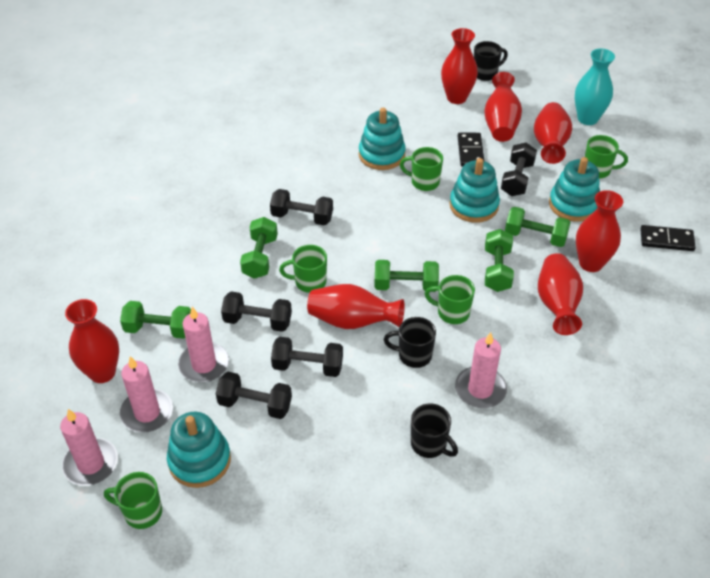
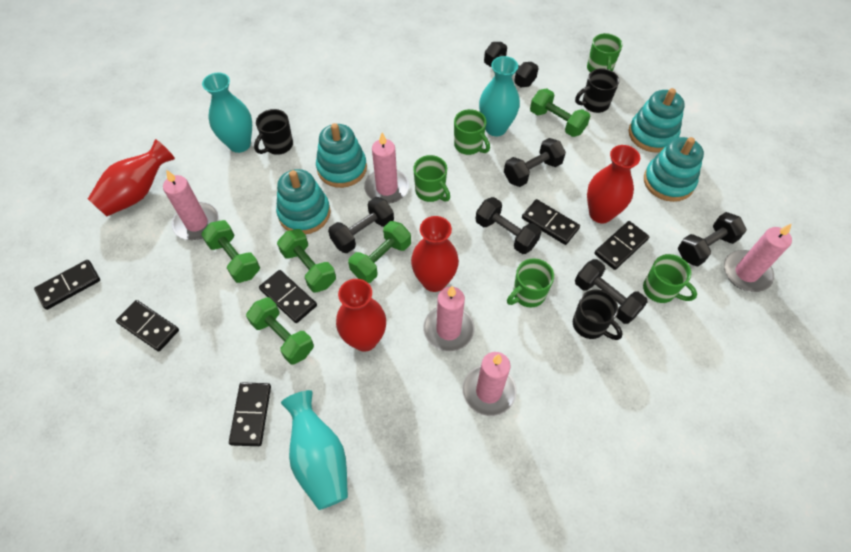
black domino: [458,133,484,167] [640,225,696,251] = 2 -> [34,260,100,310] [116,300,179,351] [229,382,271,446] [259,270,317,323] [522,199,580,245] [594,221,649,270] = 6
black dumbbell: [216,372,292,419] [221,292,292,332] [270,189,333,226] [271,337,343,377] [501,143,537,196] = 5 -> [328,197,394,253] [476,197,542,254] [484,42,538,87] [504,138,566,187] [575,259,648,324] [678,212,746,267] = 6
pink candle: [60,409,118,486] [120,356,173,433] [178,307,229,383] [455,332,507,408] = 4 -> [163,170,219,240] [364,133,409,204] [423,286,475,352] [462,352,517,416] [724,223,792,292] = 5
red vase: [65,299,119,383] [307,284,405,329] [441,28,478,104] [484,72,522,142] [534,102,572,164] [538,253,583,335] [576,190,623,272] = 7 -> [88,139,175,216] [336,279,386,352] [411,216,459,292] [587,145,640,223] = 4
turquoise vase: [575,49,615,125] = 1 -> [202,73,252,153] [281,390,348,510] [479,56,520,136] = 3

